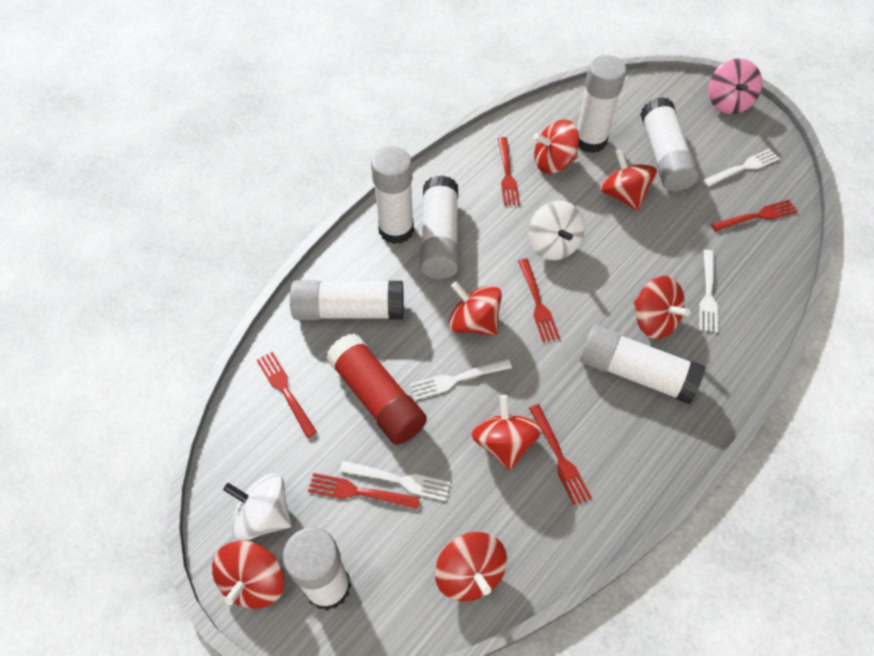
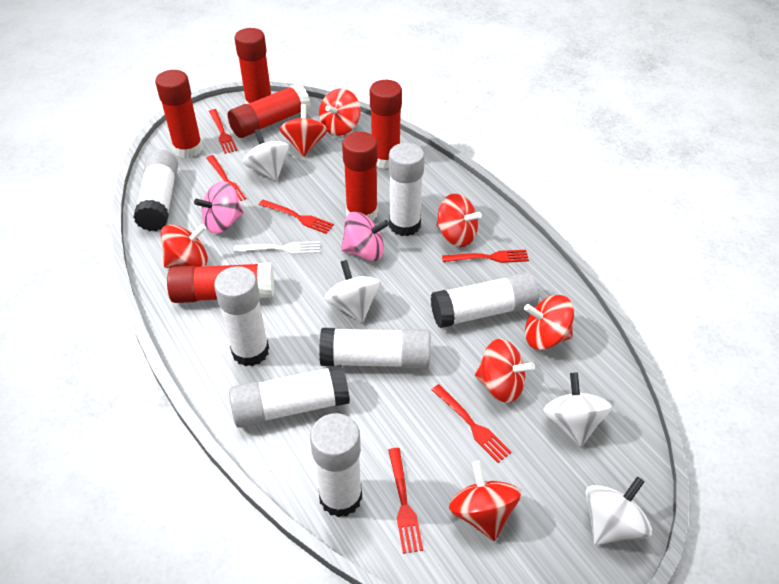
pink spinning top: [708,58,762,114] = 1 -> [194,181,244,234] [341,212,389,261] = 2
red glue stick: [326,333,427,445] = 1 -> [155,70,203,158] [167,263,274,303] [228,83,310,138] [234,28,271,104] [342,132,378,221] [370,80,402,169] = 6
white fork: [340,461,450,501] [410,359,512,400] [699,250,718,333] [703,149,780,187] = 4 -> [234,241,320,254] = 1
white spinning top: [223,473,291,541] [528,201,585,260] = 2 -> [243,129,290,181] [324,260,381,323] [543,373,612,447] [586,476,652,545] = 4

